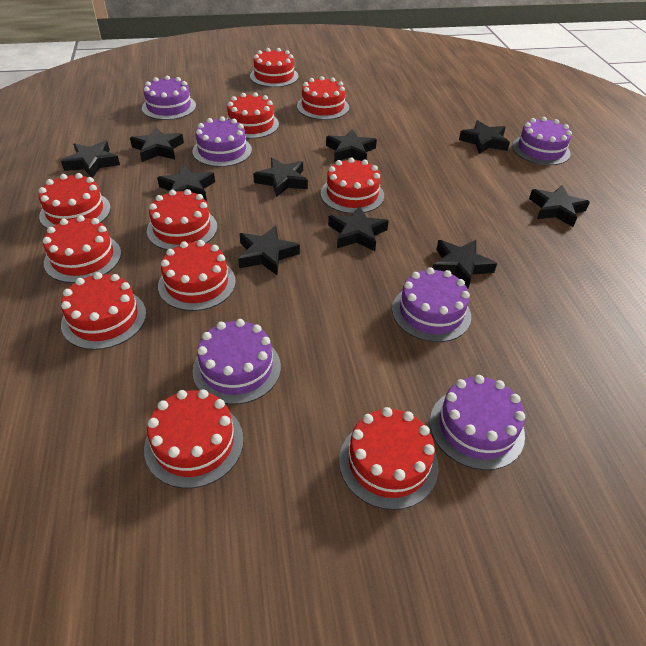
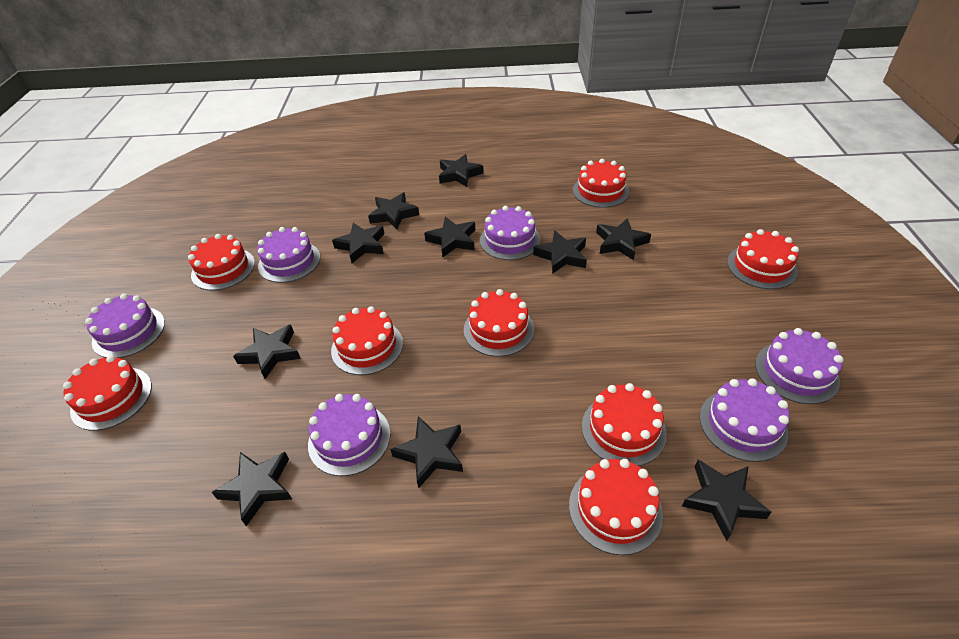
red cake: [39,173,111,228] [43,215,121,283] [61,272,146,350] [144,389,244,489] [147,189,217,250] [158,240,236,311] [227,92,279,139] [250,48,299,87] [297,76,349,120] [321,158,384,214] [339,407,439,510] = 11 -> [63,355,152,431] [188,234,255,291] [331,306,403,375] [464,289,534,357] [569,459,663,555] [573,159,629,208] [582,383,667,466] [727,229,799,289] = 8

